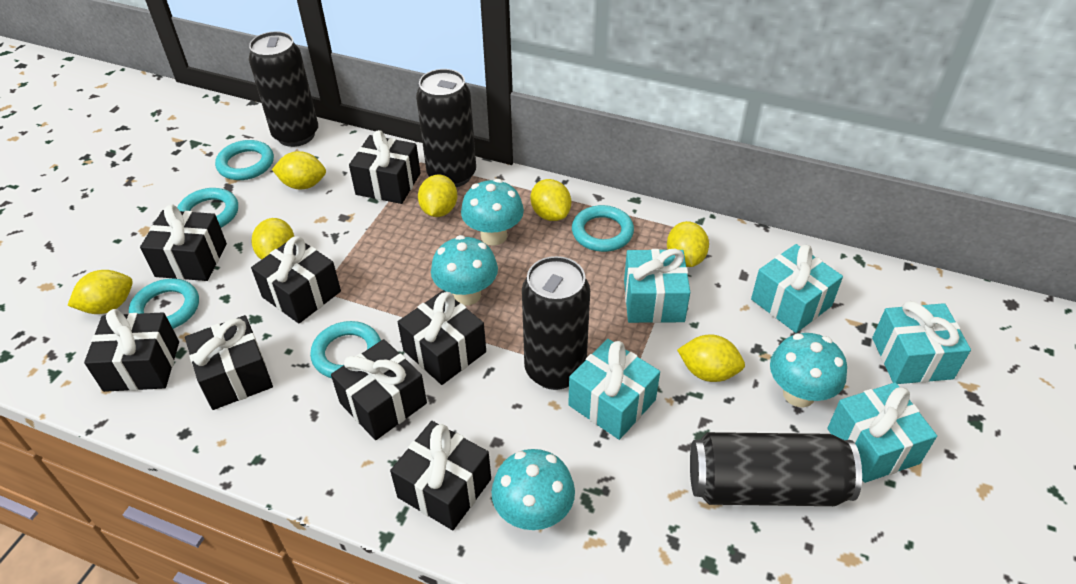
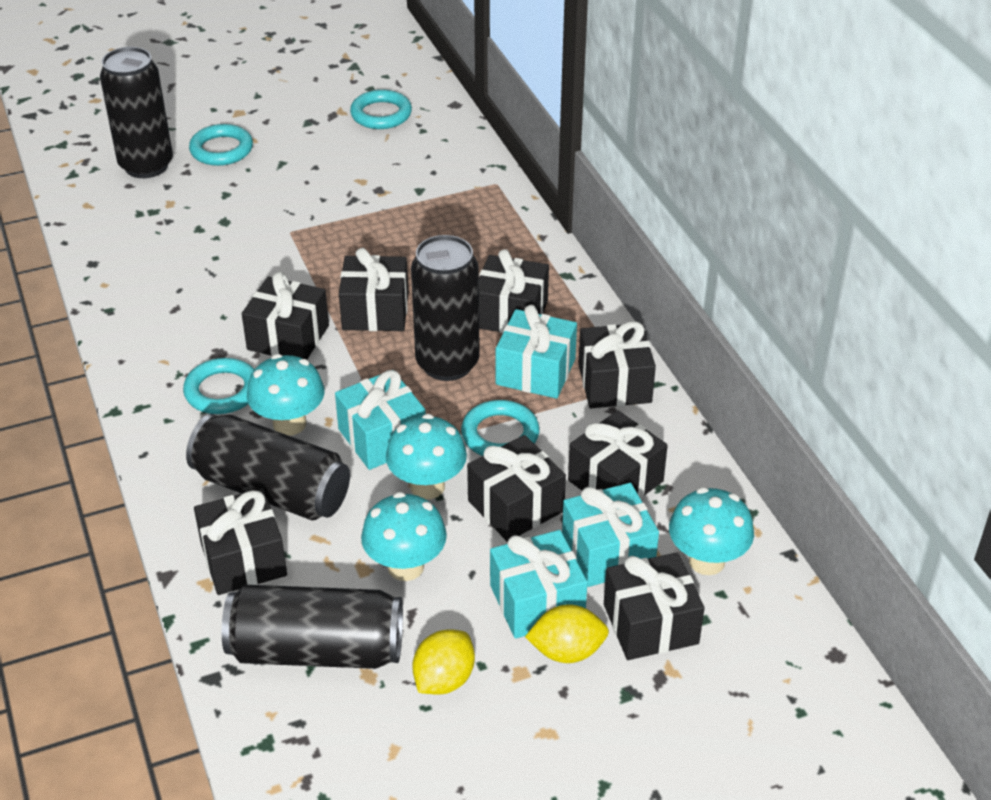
turquoise gift: [568,339,660,440] [624,249,690,323] [751,244,843,333] [827,382,937,483] [872,301,971,384] = 5 -> [335,370,426,470] [490,530,588,639] [496,305,577,399] [562,483,659,587] = 4
turquoise ring: [129,279,199,329] [177,188,238,228] [215,140,274,180] [310,321,381,378] [572,205,634,252] = 5 -> [183,358,255,414] [189,124,253,166] [350,90,412,129] [461,400,539,456] = 4
yellow lemon: [67,270,133,314] [252,218,294,260] [272,151,326,189] [418,175,457,217] [531,179,571,221] [667,221,709,267] [677,335,745,382] = 7 -> [412,629,475,695] [525,604,609,663] = 2

